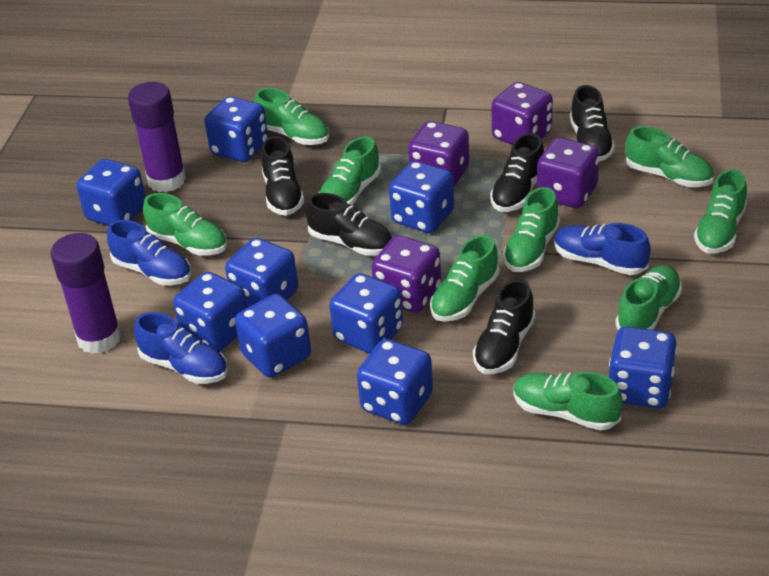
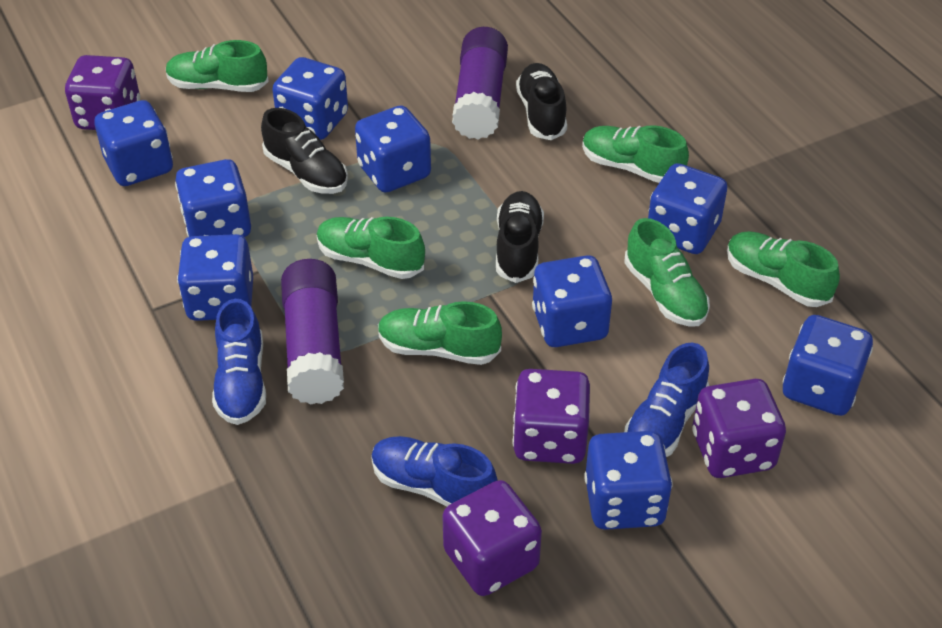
black shoe: [261,136,304,216] [305,193,392,256] [473,279,536,374] [490,133,544,212] [570,85,615,162] = 5 -> [261,108,348,194] [496,191,544,283] [516,63,567,140] = 3
green shoe: [143,193,227,256] [254,88,329,145] [319,136,381,205] [430,235,500,321] [503,187,560,272] [513,372,623,431] [615,265,682,330] [625,126,714,187] [694,169,747,254] = 9 -> [166,40,269,92] [317,217,425,279] [378,301,502,365] [582,125,689,183] [624,218,710,327] [727,231,840,307] = 6

